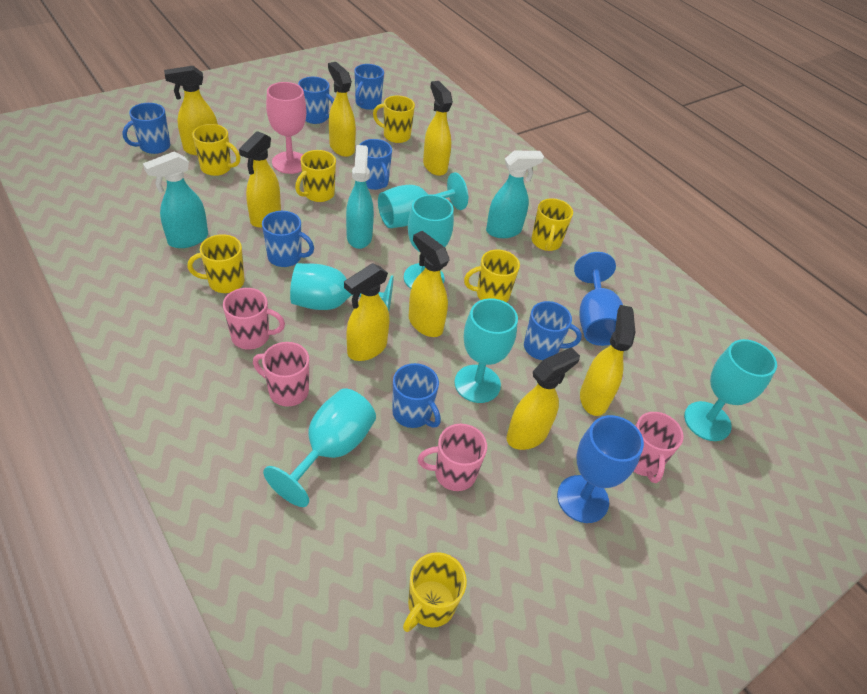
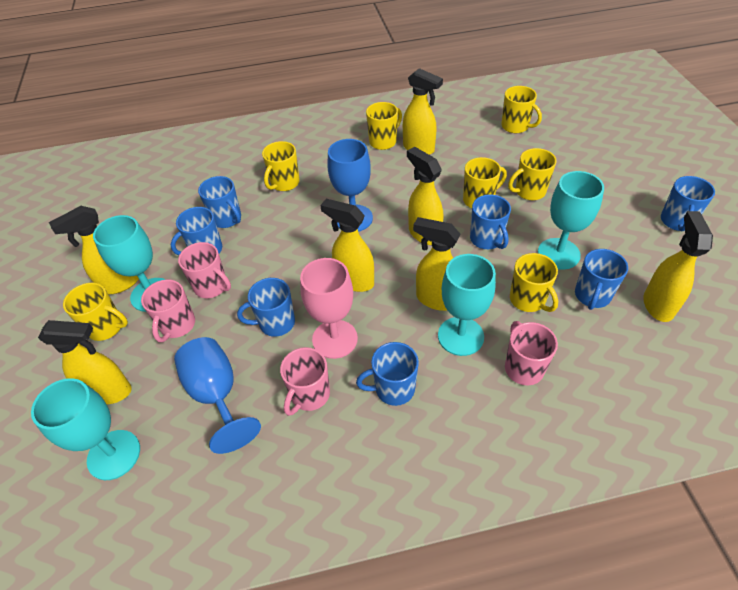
turquoise goblet: [263,388,376,507] [290,263,394,311] [378,172,468,228] [404,195,454,289] [455,298,518,403] [684,339,777,441] = 6 -> [31,378,140,480] [93,215,166,312] [438,254,496,356] [538,171,604,270] = 4
turquoise spray bottle: [143,152,208,248] [346,145,374,249] [486,151,544,238] = 3 -> none = 0
yellow spray bottle: [164,66,218,155] [239,131,281,228] [328,62,356,157] [344,263,390,361] [409,231,450,337] [423,81,453,176] [506,347,580,450] [580,305,635,416] = 8 -> [38,320,132,405] [49,206,139,294] [320,199,374,292] [403,68,443,155] [407,147,443,245] [413,217,460,311] [643,211,713,322] = 7

